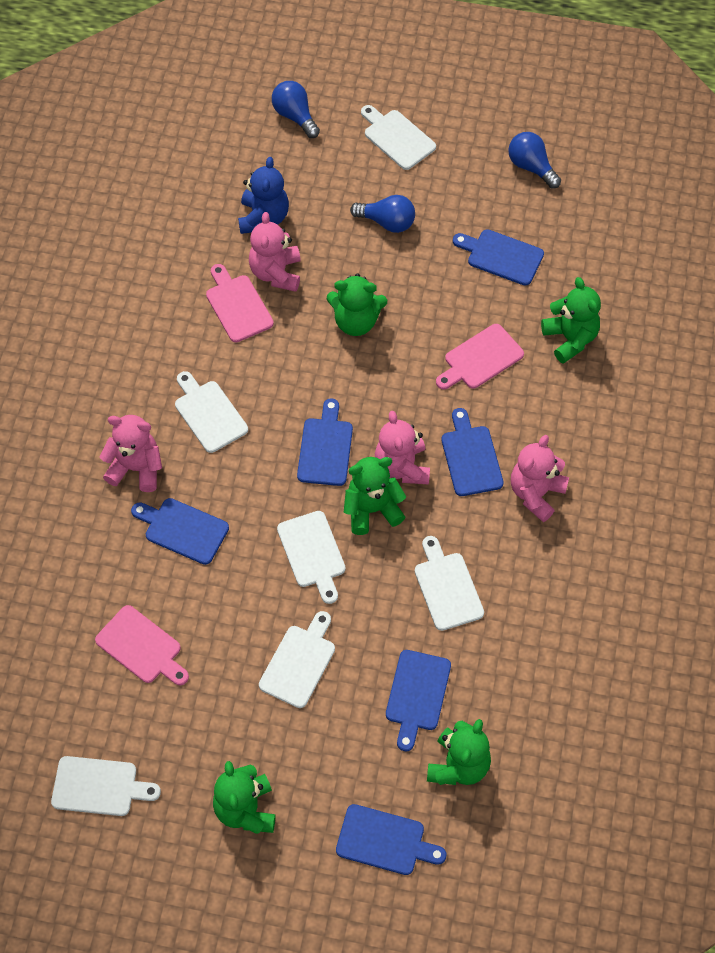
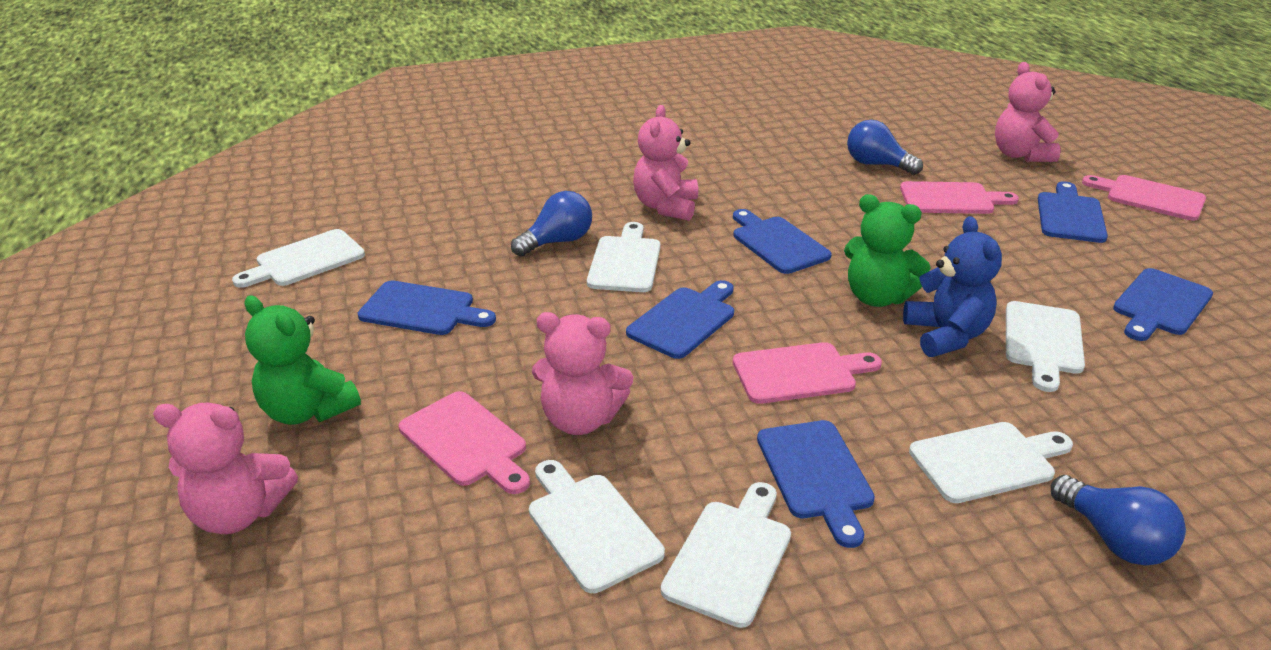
green teddy bear: [213,761,275,834] [327,274,387,336] [344,457,406,535] [427,719,491,785] [541,277,601,364] = 5 -> [245,296,361,425] [844,194,931,307] = 2
pink cutting board: [95,605,189,685] [206,264,274,342] [436,324,524,389] = 3 -> [399,391,530,494] [733,342,882,404] [900,181,1019,214] [1082,175,1206,221] = 4

